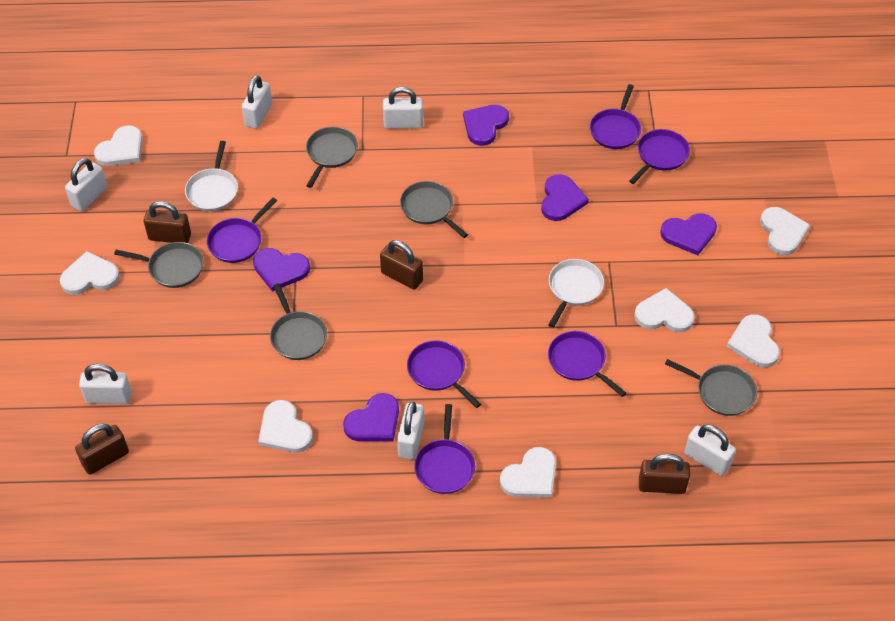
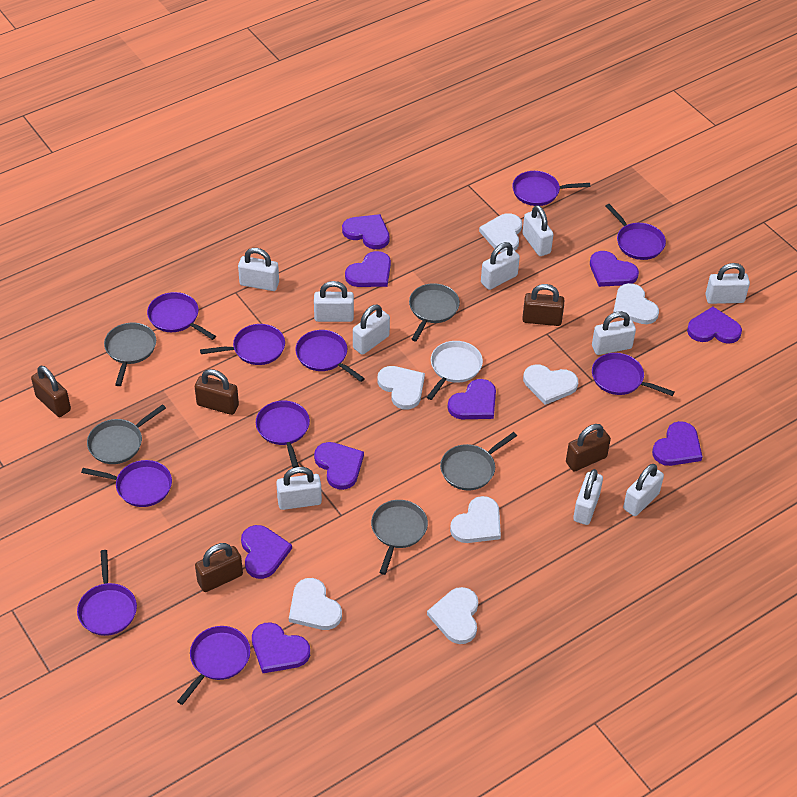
brown padlock: [75,423,129,475] [144,201,191,243] [380,240,423,290] [639,454,690,494] = 4 -> [31,366,71,417] [195,369,239,415] [195,543,243,592] [522,284,564,326] [566,424,611,472] = 5
purple heart: [253,248,310,292] [343,393,399,441] [463,105,509,146] [541,174,589,221] [660,213,717,255] = 5 -> [241,525,292,579] [252,622,310,673] [314,442,364,490] [342,214,389,249] [345,251,391,287] [448,379,496,419] [590,251,639,287] [652,421,702,466] [687,307,742,344] = 9
purple pan: [207,198,277,263] [407,340,481,408] [414,404,475,494] [548,331,626,397] [590,84,641,149] [629,129,690,184] = 6 -> [77,550,137,636] [81,460,172,507] [147,292,216,340] [177,626,250,705] [200,324,285,365] [256,401,310,468] [295,330,365,382] [512,171,590,206] [592,353,675,396] [606,204,666,260] = 10
white padlock: [65,158,107,211] [79,364,132,404] [242,75,272,129] [383,87,423,129] [397,402,424,460] [684,424,736,476] = 6 -> [238,248,279,291] [276,467,322,510] [314,281,354,322] [353,304,390,355] [481,242,520,290] [522,205,553,256] [573,469,603,525] [592,311,636,355] [623,464,664,516] [706,263,750,304] = 10
white pan: [185,141,238,211] [548,259,604,328] = 2 -> [427,341,483,400] = 1

